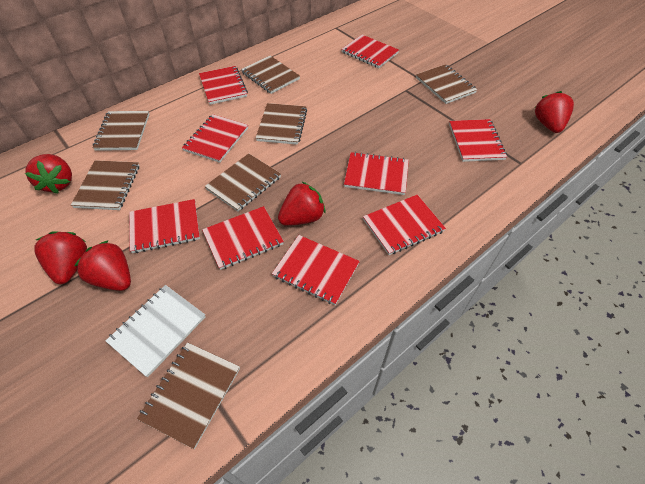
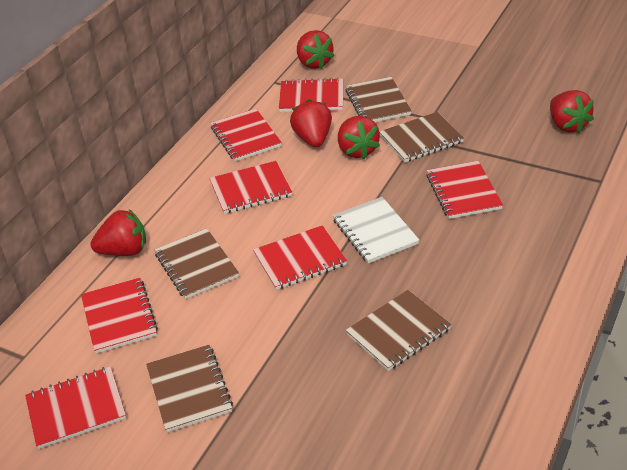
brown notebook: [71,160,139,210] [92,111,150,151] [137,342,240,449] [205,153,281,212] [241,56,300,94] [256,103,307,145] [416,64,477,104] = 7 -> [146,345,233,432] [155,229,239,299] [345,77,412,122] [346,290,452,371] [379,112,464,163] = 5
red notebook: [129,199,200,253] [182,114,248,163] [199,66,248,105] [202,206,284,270] [272,235,360,305] [341,35,399,68] [344,152,409,195] [363,195,446,255] [449,119,507,162] = 9 -> [25,366,126,449] [81,278,158,354] [209,161,292,214] [211,109,282,161] [253,225,347,290] [279,78,343,112] [426,161,503,219] = 7

